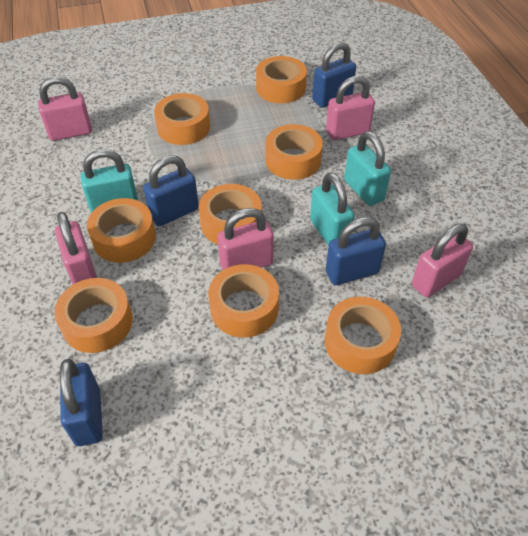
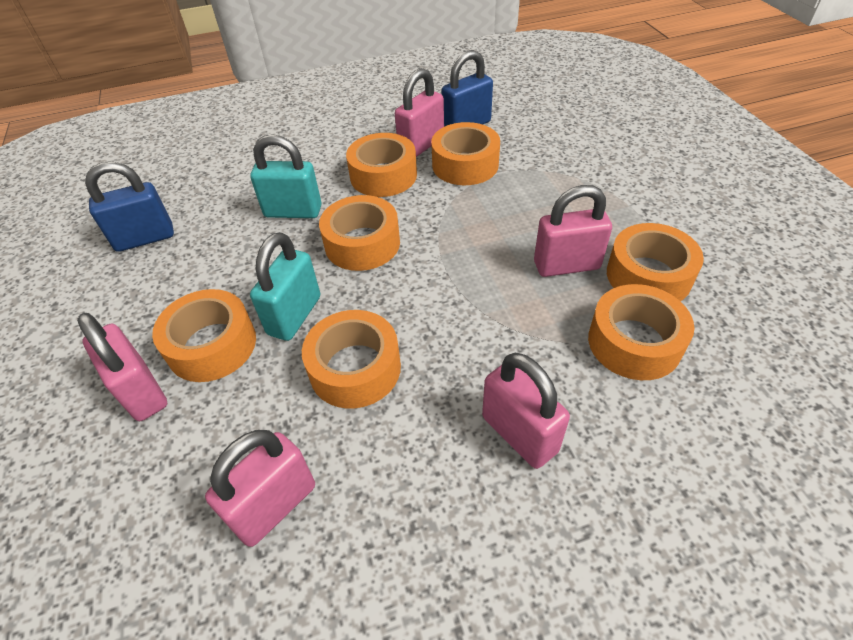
blue padlock: [60,359,103,446] [143,155,199,226] [312,42,356,108] [326,217,386,285] = 4 -> [85,162,174,252] [441,50,493,127] = 2
orange tape: [54,278,133,353] [87,198,156,263] [154,93,210,145] [199,184,262,244] [208,264,279,338] [256,56,307,103] [265,124,323,180] [325,297,401,374] = 8 -> [152,289,256,382] [302,310,401,408] [319,195,400,271] [346,133,417,197] [431,122,500,185] [588,284,694,380] [607,223,704,301] = 7
turquoise padlock: [81,149,138,213] [310,172,355,246] [344,131,391,206] = 3 -> [250,135,322,218] [250,232,320,341] = 2

